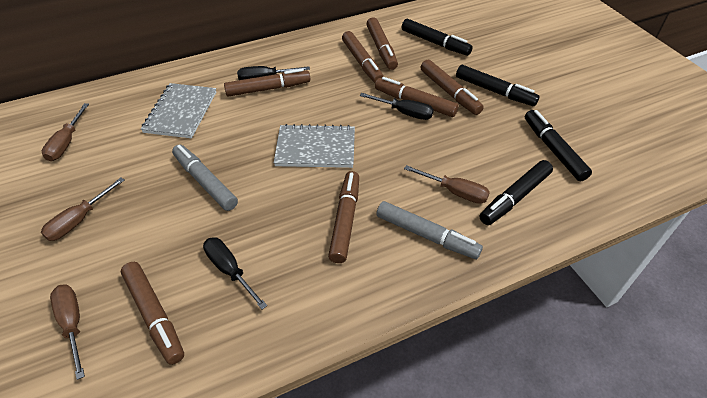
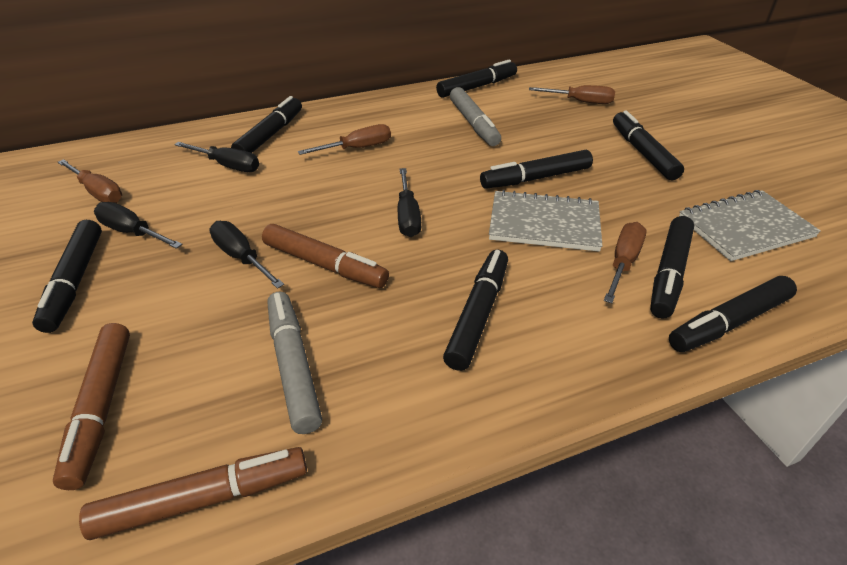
black marker: [402,19,473,56] [456,65,540,106] [480,160,553,225] [525,110,592,181] = 4 -> [32,220,102,333] [231,96,302,153] [436,60,517,98] [443,249,508,371] [480,150,593,189] [613,110,684,180] [650,216,694,319] [669,276,797,352] = 8
black screwdriver: [203,237,267,309] [237,66,310,80] [360,93,434,120] = 3 -> [94,202,183,249] [174,142,259,172] [209,221,284,289] [398,168,421,237] = 4
brown marker: [121,262,184,365] [224,68,310,97] [328,171,359,263] [342,31,384,83] [366,17,398,70] [375,77,459,117] [421,60,484,115] = 7 -> [53,323,130,490] [79,447,307,540] [262,224,389,288] = 3

